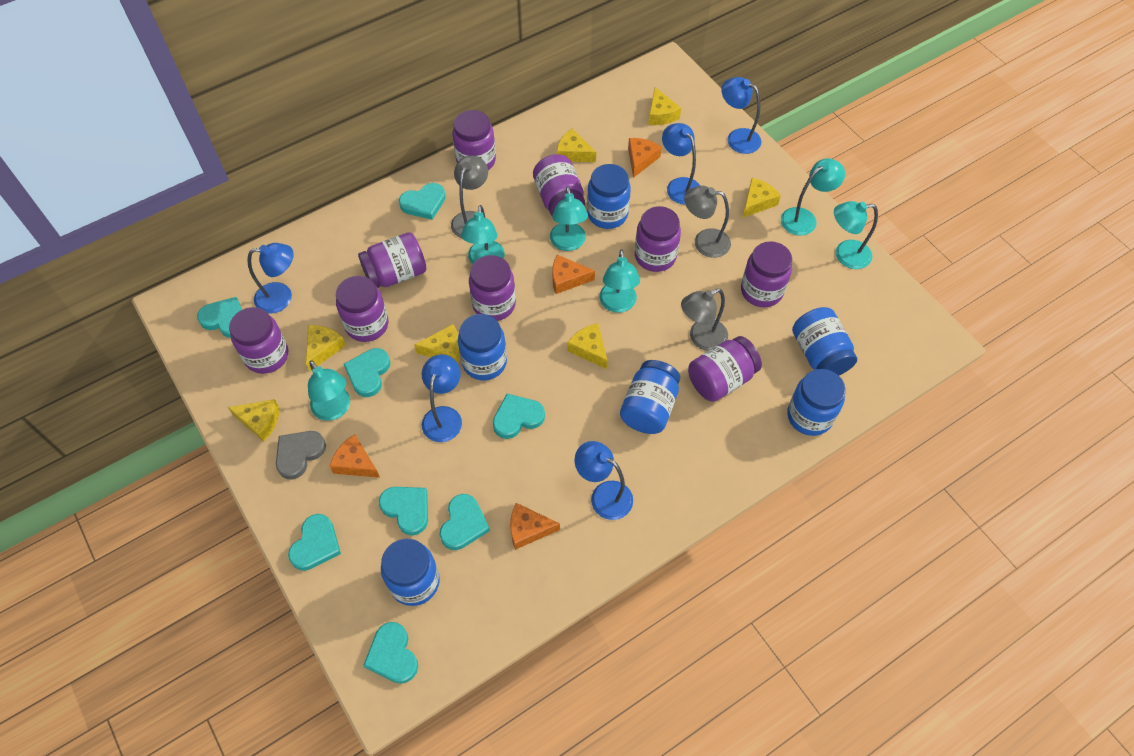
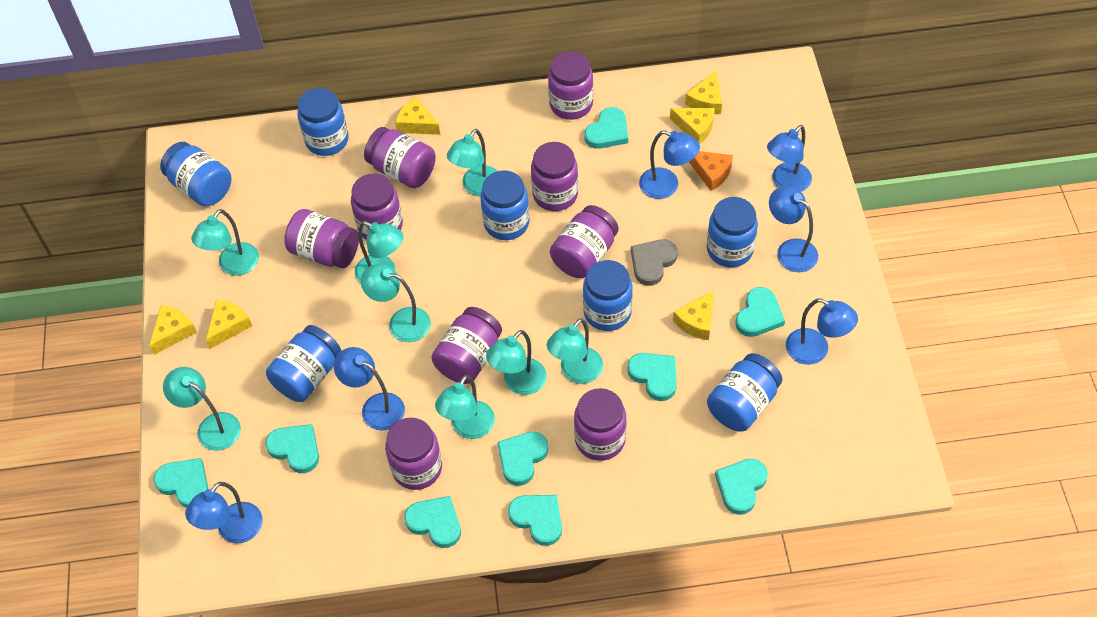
blue jar: [381,539,440,606] [458,314,507,380] [587,164,631,229] [620,360,680,434] [787,369,846,436] [792,307,857,375] = 6 -> [160,142,231,207] [266,325,341,402] [297,88,349,156] [480,170,529,240] [583,260,633,331] [707,197,758,267] [707,353,782,431] = 7
blue lamp: [247,243,294,313] [422,354,462,442] [575,441,633,520] [662,123,700,204] [722,77,762,154] = 5 -> [185,482,262,543] [334,347,405,431] [639,130,700,199] [767,125,812,192] [769,187,818,272] [786,298,858,365] = 6
grey lamp: [451,156,488,238] [681,289,728,351] [684,186,731,258] = 3 -> none = 0
orange cheese: [330,434,380,478] [510,503,560,550] [552,255,595,294] [628,138,662,178] = 4 -> [689,151,733,191] = 1
turquoise heart: [197,297,242,338] [288,514,341,571] [344,348,390,397] [363,622,418,684] [379,487,428,536] [399,183,446,220] [440,494,490,550] [493,394,545,439] = 8 -> [153,458,208,508] [265,424,319,473] [404,496,461,548] [498,431,548,486] [508,495,562,546] [584,107,628,149] [627,353,677,401] [715,459,768,515] [735,287,785,337] = 9
turquoise lamp: [308,360,350,421] [461,205,505,264] [550,186,588,251] [599,249,640,313] [781,158,845,236] [834,201,878,269] = 6 -> [163,367,241,451] [191,209,259,276] [355,221,403,284] [361,264,431,342] [435,375,495,439] [447,129,497,197] [486,330,547,395] [547,318,603,384] = 8
yellow cheese: [228,399,279,442] [306,325,346,371] [414,324,460,363] [557,129,596,162] [567,323,607,369] [648,87,681,125] [742,178,781,218] = 7 -> [149,305,197,355] [206,299,252,349] [395,97,440,135] [670,108,714,144] [673,291,714,340] [685,71,722,114] = 6

